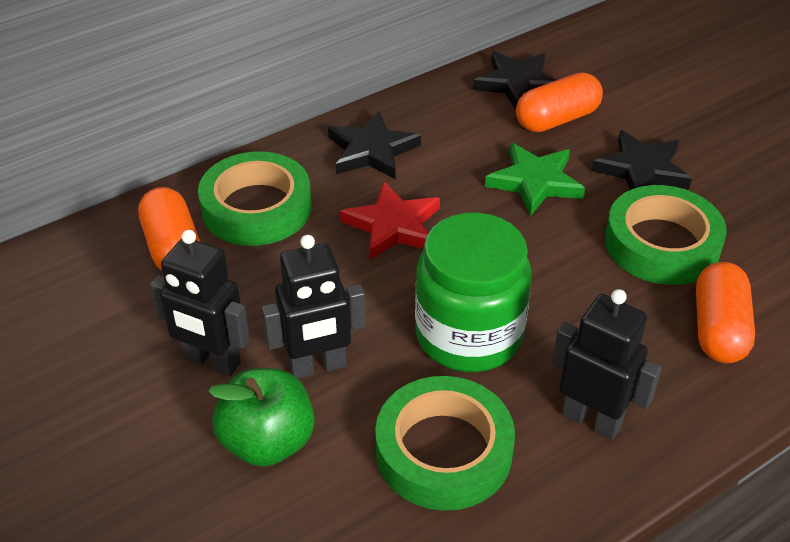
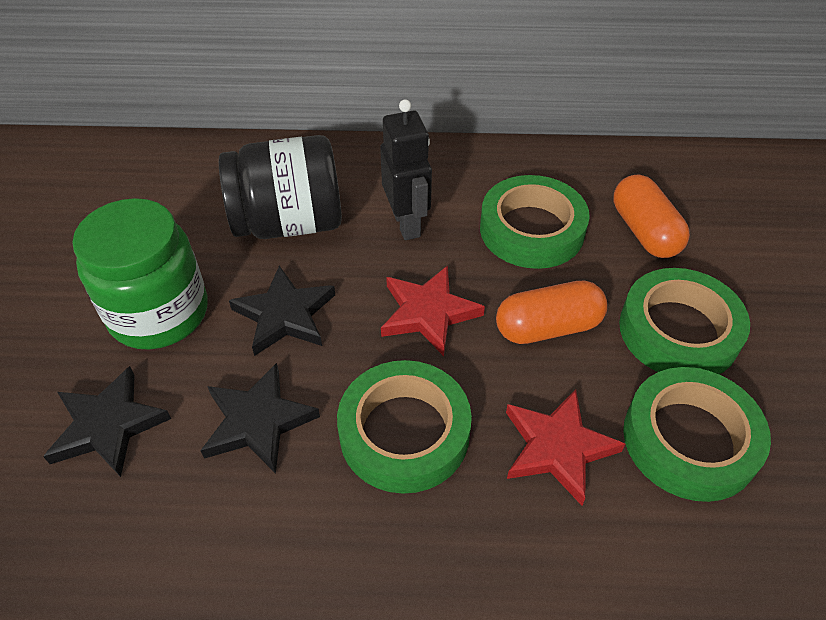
black jar: none = 0 -> [219,135,342,239] = 1
black robot: [150,230,250,376] [261,235,366,379] [552,289,662,440] = 3 -> [380,99,432,240] = 1
green apple: [208,368,314,467] = 1 -> none = 0
green star: [485,143,585,216] = 1 -> none = 0
green tape: [198,151,311,246] [375,376,515,511] [605,185,727,285] = 3 -> [337,360,472,494] [480,175,590,269] [619,268,750,374] [623,367,771,502] = 4
orange capsule: [138,187,200,271] [516,72,603,132] [696,262,755,363] = 3 -> [496,281,607,344] [614,174,690,258] = 2
red star: [340,181,440,260] = 1 -> [381,266,485,356] [506,390,625,506] = 2

